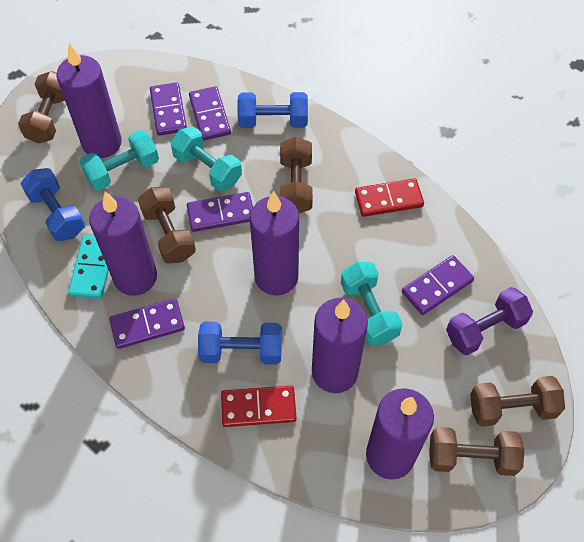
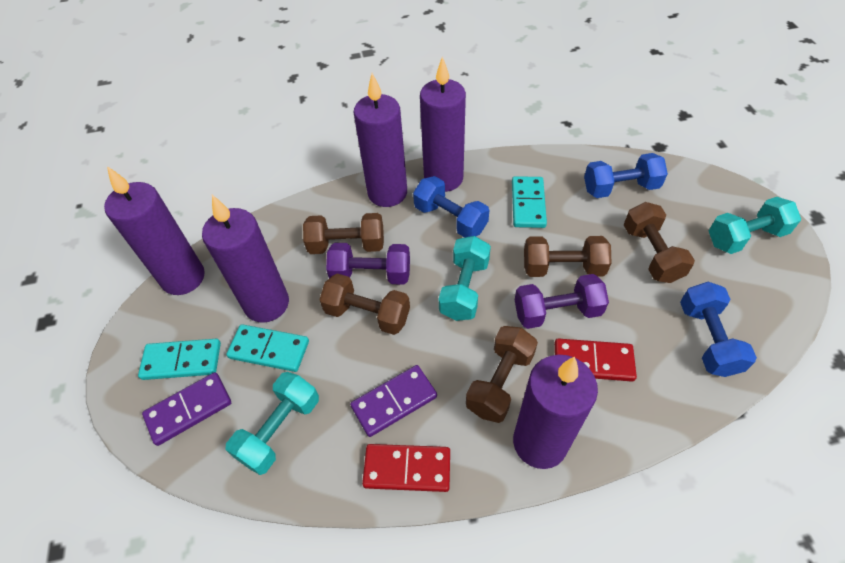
purple domino: [109,299,185,349] [150,82,187,136] [187,192,253,232] [189,86,231,140] [402,255,474,315] = 5 -> [142,372,231,446] [350,365,437,437] = 2
purple dumbbell: [446,287,533,355] = 1 -> [326,243,410,285] [515,274,609,329] = 2
turquoise domino: [68,236,109,299] = 1 -> [138,339,221,380] [226,324,309,372] [512,176,547,228] = 3

